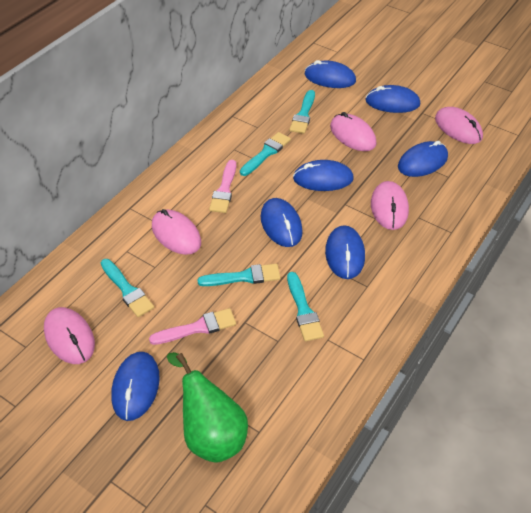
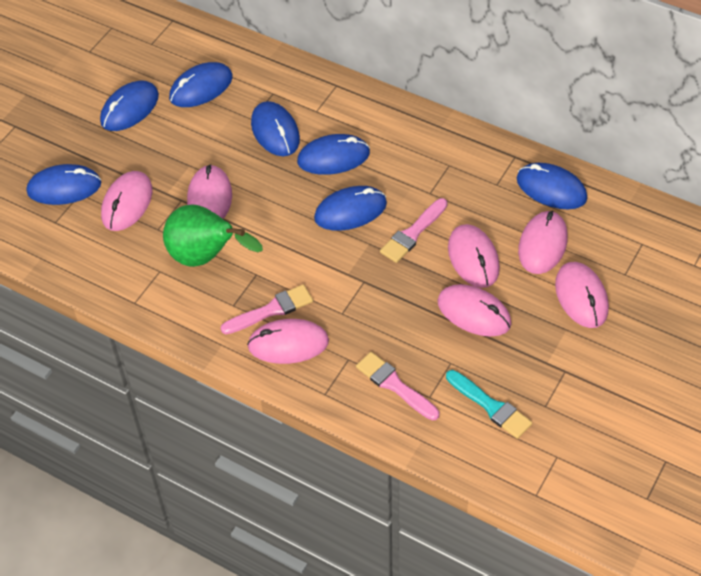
pink brush: [149,308,236,345] [209,160,236,213] = 2 -> [220,284,313,334] [356,352,439,421] [380,198,448,263] = 3
pink mouse: [44,307,95,364] [152,209,201,255] [330,112,377,151] [371,181,409,230] [435,107,483,144] = 5 -> [101,171,152,231] [187,164,232,219] [247,319,329,364] [437,284,511,337] [448,224,500,288] [518,211,568,274] [555,262,609,328] = 7
turquoise brush: [101,259,154,317] [197,264,280,286] [240,132,291,176] [287,272,324,341] [289,90,315,134] = 5 -> [446,370,532,439] = 1

